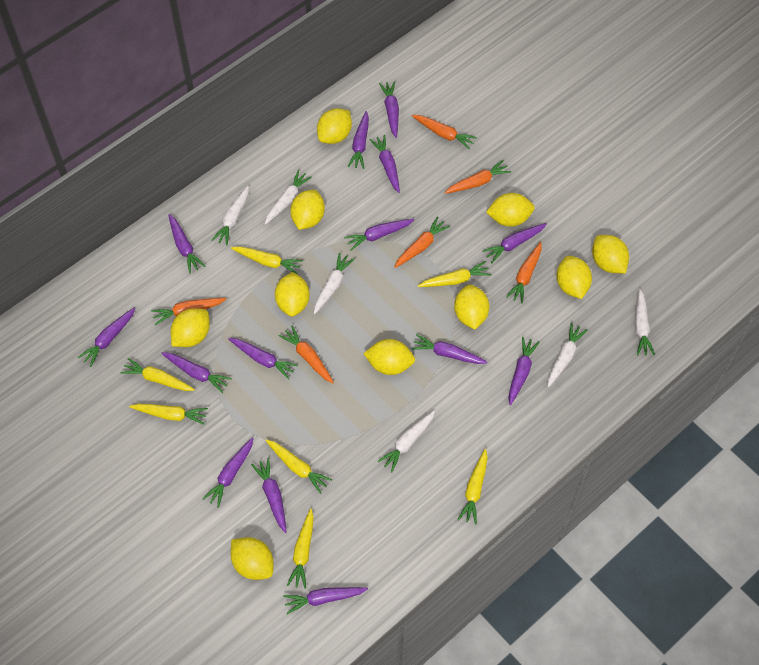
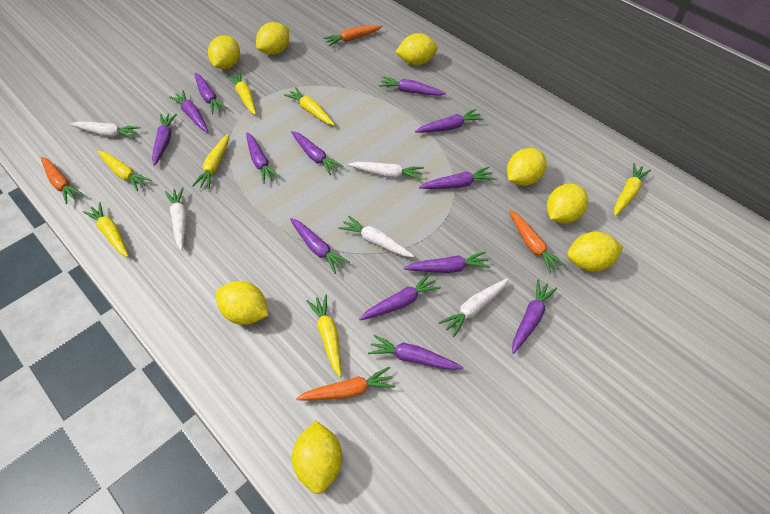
orange carrot: [151,298,226,325] [279,325,334,383] [394,217,450,268] [412,115,477,149] [444,160,511,194] [506,242,542,304] = 6 -> [41,157,83,204] [296,367,395,400] [324,25,383,46] [509,210,566,274] = 4
purple carrot: [78,307,135,367] [161,352,232,393] [168,214,205,273] [203,437,254,508] [228,338,298,380] [251,458,287,533] [283,587,368,614] [344,219,415,250] [348,111,369,169] [369,135,400,193] [379,81,399,138] [411,334,487,364] [482,223,547,263] [509,337,540,405] = 14 -> [152,114,177,166] [169,90,208,132] [195,73,227,114] [246,132,280,184] [290,218,350,274] [291,131,343,175] [359,273,441,320] [368,335,463,370] [379,76,446,96] [404,251,490,273] [415,109,483,133] [419,167,495,189] [512,280,557,354] = 13
white carrot: [212,186,249,246] [265,170,312,225] [314,252,355,315] [378,410,435,472] [548,323,587,387] [635,289,655,356] = 6 -> [70,121,140,139] [165,187,187,250] [338,216,414,257] [348,162,424,181] [439,278,509,337] = 5
yellow lemon: [171,308,210,347] [231,537,274,580] [275,272,310,317] [290,190,325,230] [317,108,352,144] [363,339,415,375] [454,284,490,330] [486,193,535,227] [556,256,592,299] [592,235,629,273] = 10 -> [208,35,240,69] [216,281,268,325] [256,22,289,55] [292,421,342,494] [396,33,438,65] [507,148,546,186] [547,184,588,223] [567,231,623,272] = 8

